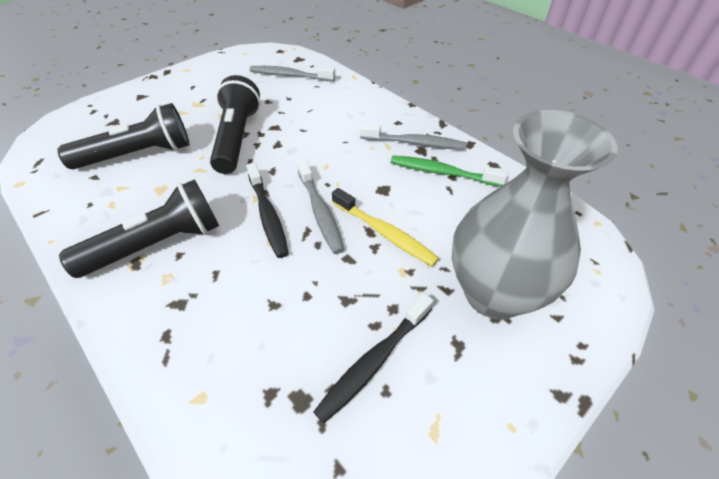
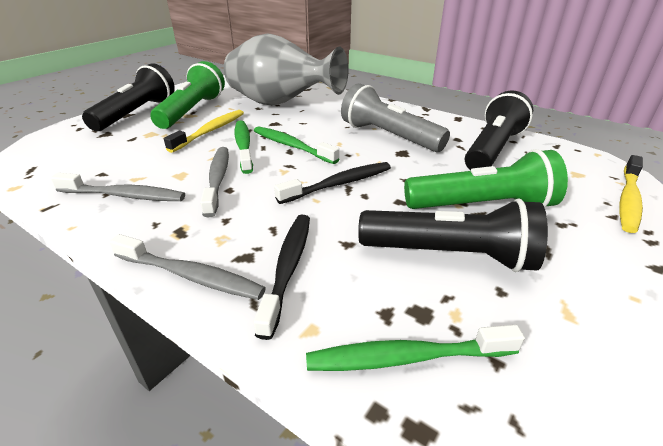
green flashlight: none = 0 -> [150,61,225,129] [404,149,568,209] = 2
green toothbrush: [390,155,508,187] = 1 -> [235,120,253,174] [254,126,339,164] [306,325,525,371] = 3
grey flashlight: none = 0 -> [341,83,450,152] = 1
yellow toothbrush: [332,188,439,266] = 1 -> [164,110,244,153] [620,155,643,233] = 2

